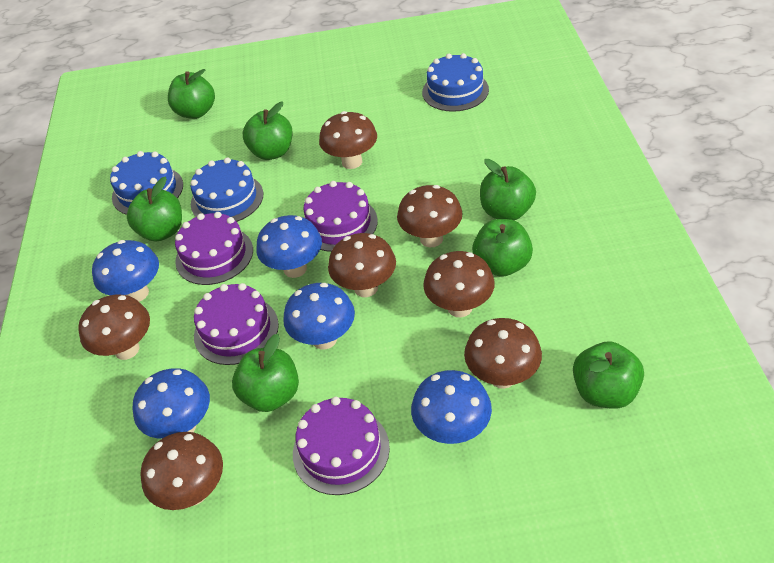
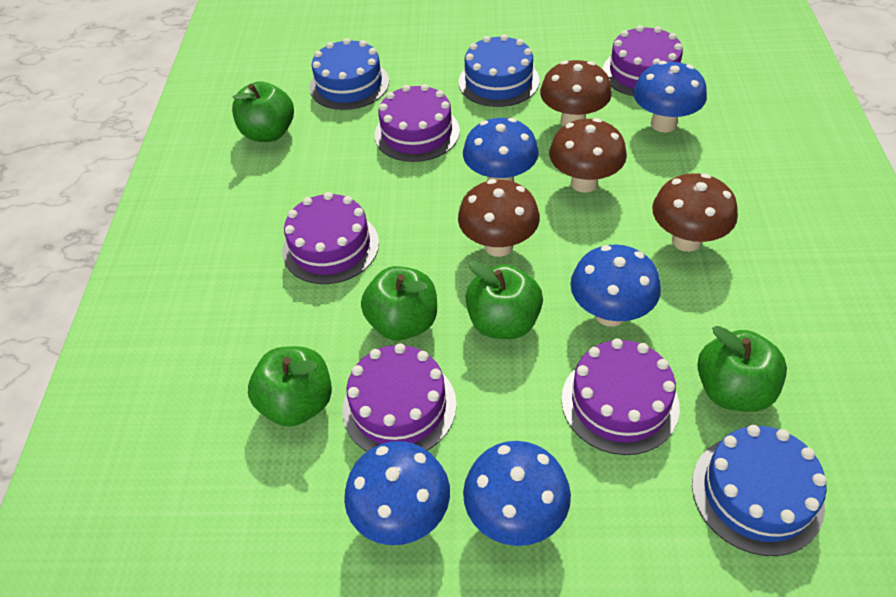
brown mushroom: [78,295,150,360] [140,432,223,510] [319,111,377,169] [328,233,396,297] [397,185,462,247] [423,251,495,317] [464,318,542,389] = 7 -> [458,179,540,257] [540,60,612,126] [549,118,627,193] [652,173,738,252] = 4
green apple: [127,177,182,241] [168,69,215,119] [232,334,299,412] [243,102,292,160] [472,219,533,277] [480,159,536,220] [573,341,644,409] = 7 -> [232,81,294,142] [248,346,332,427] [361,266,437,340] [465,261,543,339] [697,326,787,412] = 5
purple cake: [175,212,253,285] [194,283,279,365] [293,397,390,495] [303,181,378,252] = 4 -> [282,192,379,284] [342,343,457,451] [374,84,460,162] [562,338,680,455] [603,25,683,96] = 5

